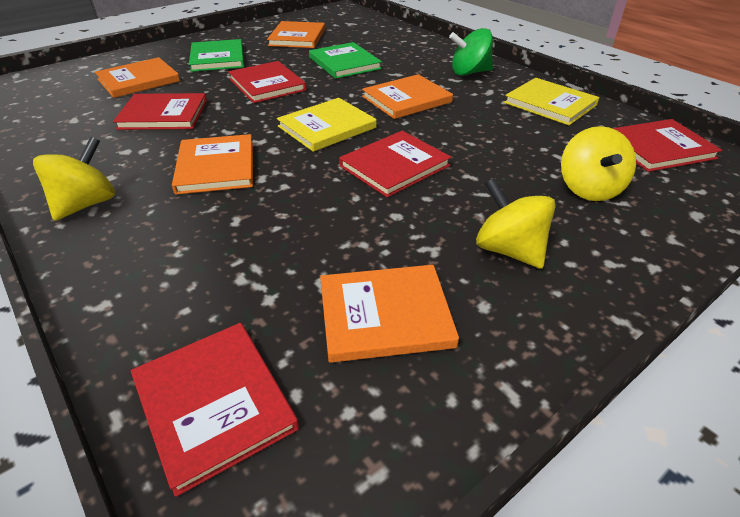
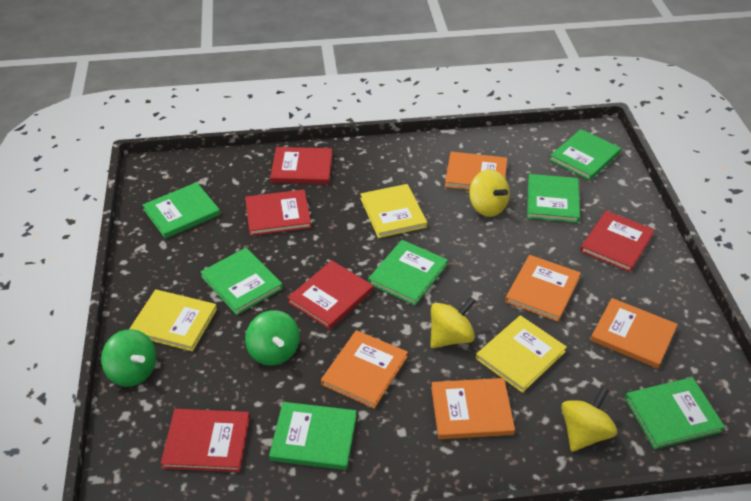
green book: [189,39,244,72] [309,42,382,79] = 2 -> [142,182,220,239] [200,248,283,315] [269,402,357,470] [368,240,448,305] [527,174,580,223] [550,129,621,180] [625,377,725,449] = 7
green spinning top: [449,28,493,76] = 1 -> [101,329,156,387] [245,310,300,366] = 2
yellow book: [277,98,377,152] [504,78,600,125] = 2 -> [130,289,217,352] [360,184,427,238] [476,315,567,393] = 3

